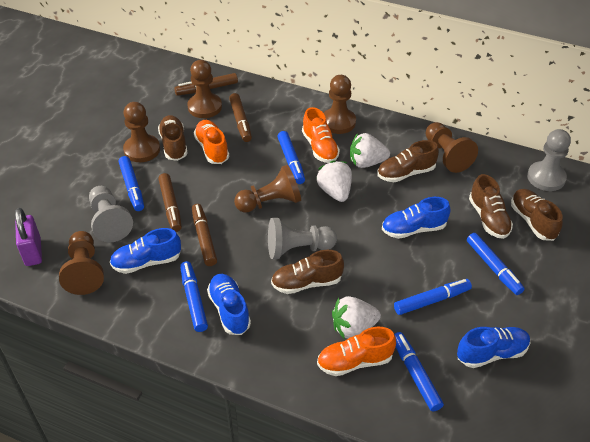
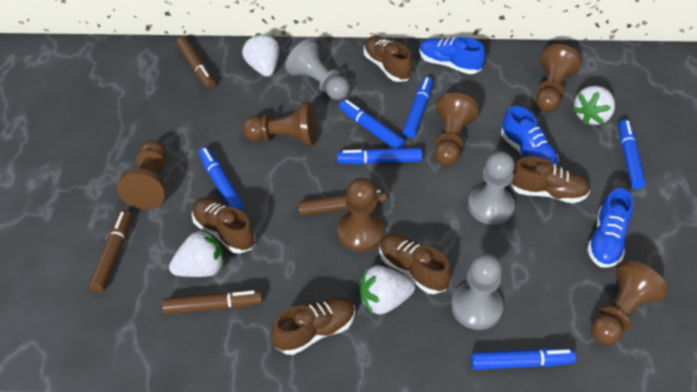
blue shoe: [110,228,181,274] [207,274,251,335] [382,197,450,239] [457,327,530,368] = 4 -> [419,37,485,74] [501,106,559,165] [587,188,633,268] = 3
orange shoe: [194,120,229,164] [302,107,340,163] [317,327,396,376] = 3 -> none = 0
purple padlock: [15,208,42,266] = 1 -> none = 0
white strawberry: [317,160,352,202] [332,296,381,339] [350,133,390,168] = 3 -> [169,229,224,277] [242,33,279,77] [359,265,415,315] [572,86,615,125] = 4

